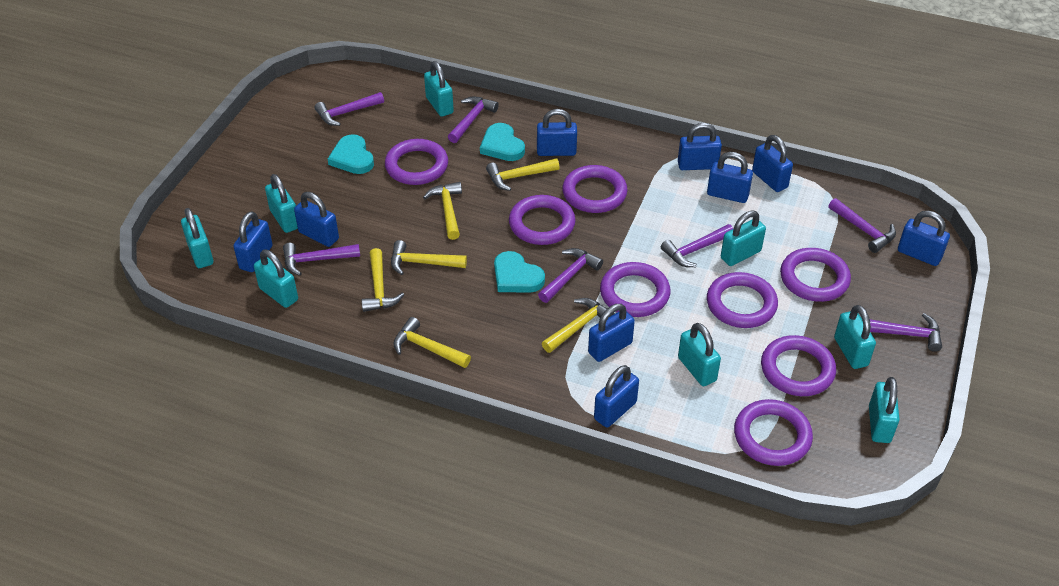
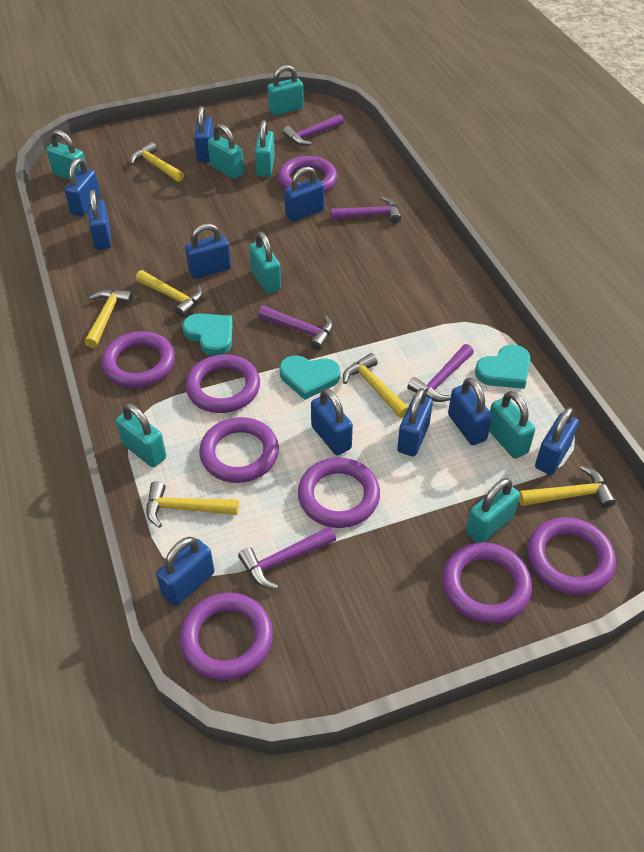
blue padlock: [233,211,273,272] [294,192,339,247] [537,109,577,156] [588,304,635,362] [594,365,639,428] [678,123,722,170] [707,152,753,203] [752,135,793,192] [898,211,950,266] = 9 -> [64,158,101,217] [88,190,111,250] [156,537,214,606] [185,223,231,279] [194,106,214,162] [284,166,324,222] [311,388,353,455] [397,388,433,456] [448,378,492,445] [535,407,579,475] = 10
purple hammer: [283,243,360,276] [315,92,384,126] [448,97,499,143] [538,248,603,303] [661,224,733,267] [828,198,896,253] [870,313,942,352] = 7 -> [238,526,336,589] [258,306,333,350] [283,114,344,146] [330,196,401,224] [407,344,474,402] = 5

